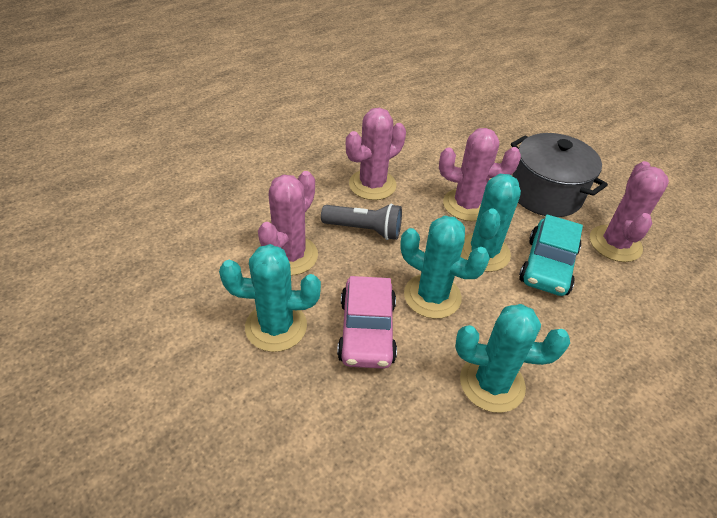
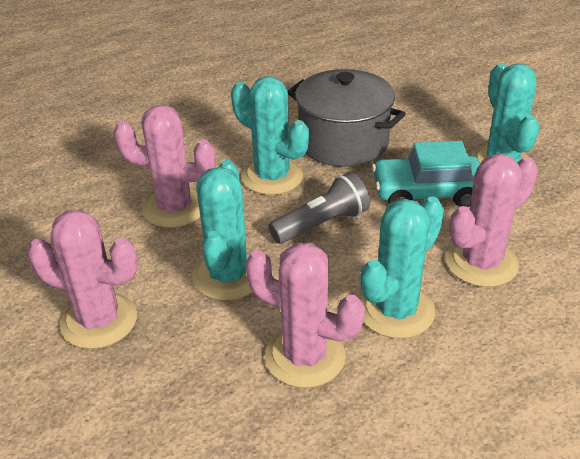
pink car: [337,276,397,369] = 1 -> none = 0

